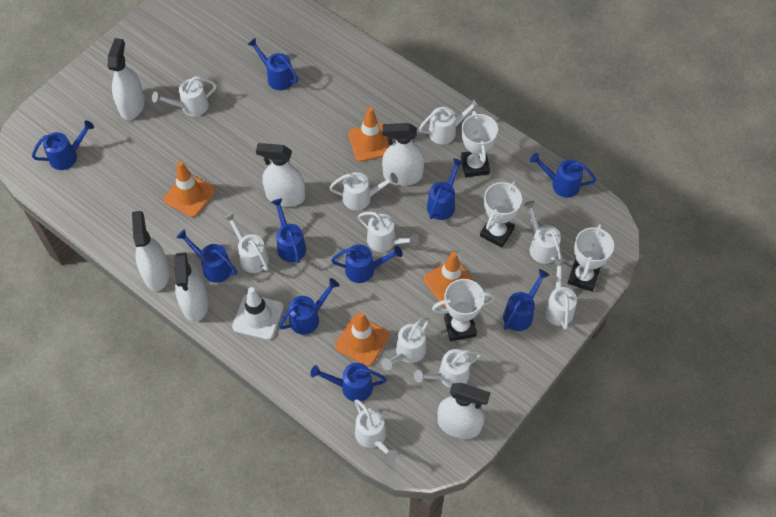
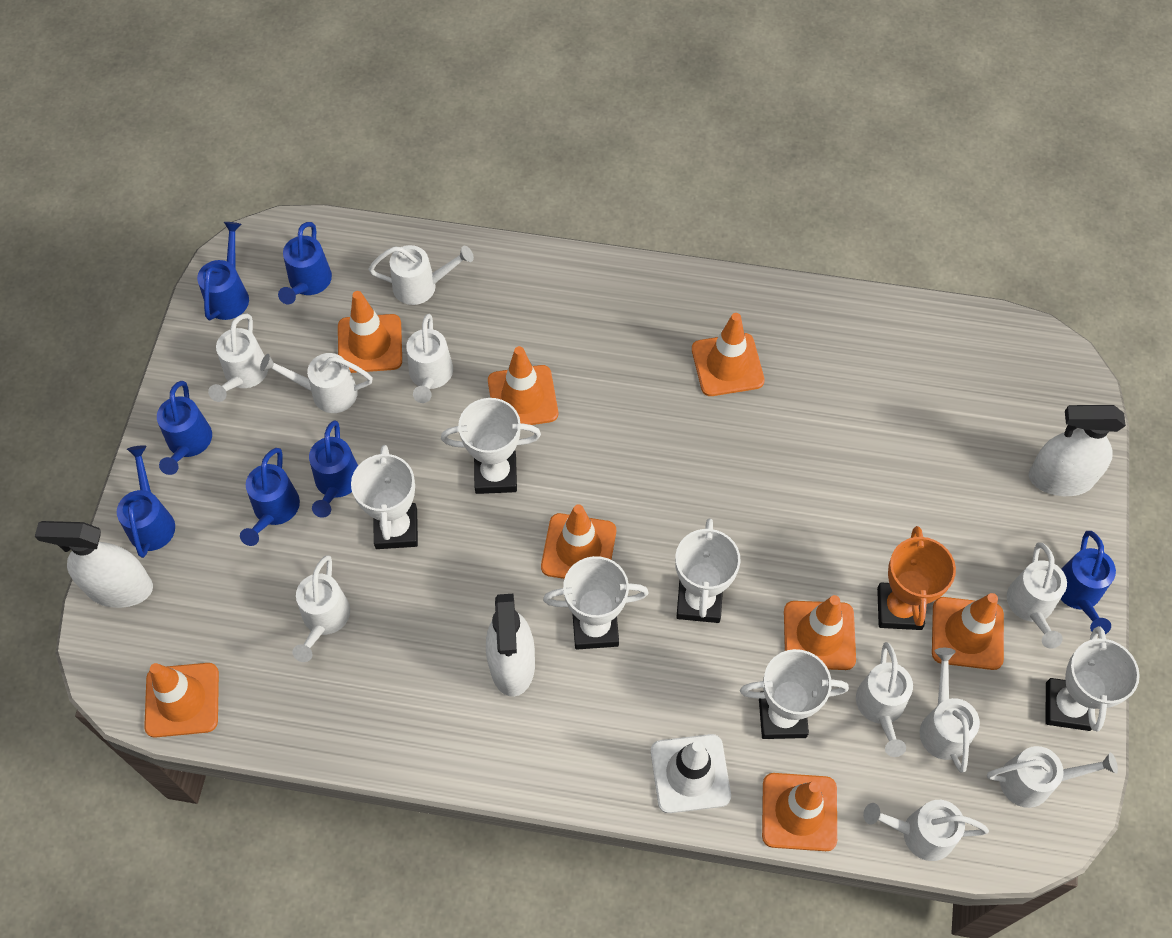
blue watering can: [32,120,94,170] [176,229,237,283] [247,38,298,90] [272,198,306,263] [279,278,339,335] [311,363,387,402] [331,244,403,283] [427,158,464,220] [503,269,550,331] [530,153,596,198] = 10 -> [117,445,175,558] [157,381,212,475] [197,222,249,320] [240,448,300,546] [278,222,332,304] [309,420,358,518] [1060,531,1116,634] = 7
orange traffic cone: [164,161,216,217] [335,312,390,366] [348,107,391,162] [423,252,475,307] = 4 -> [144,663,219,738] [338,291,402,373] [488,346,558,425] [541,504,616,579] [692,313,765,396] [762,773,837,851] [784,595,856,670] [932,593,1004,670] = 8
orange trophy: none = 0 -> [877,526,956,630] = 1
white spray bottle: [108,38,145,120] [132,211,170,291] [174,252,209,322] [256,143,305,207] [382,123,424,185] [437,383,491,439] = 6 -> [35,521,153,608] [486,594,535,697] [1029,405,1126,496] = 3
white trophy: [432,279,495,341] [461,111,498,177] [480,181,522,248] [567,224,614,292] = 4 -> [351,445,418,549] [441,398,541,494] [543,556,649,650] [675,518,741,623] [740,649,849,739] [1045,626,1140,731] = 6

